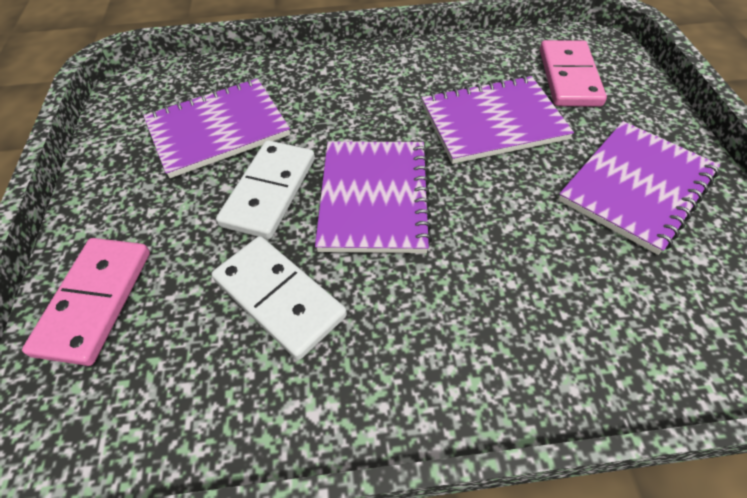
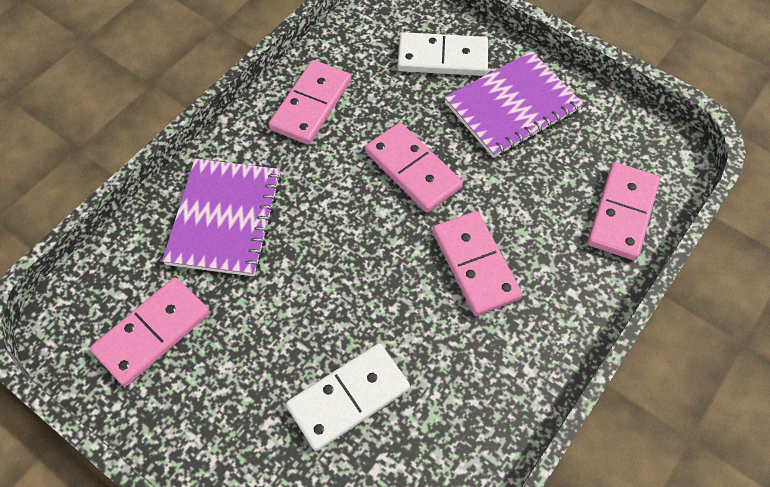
pink domino: [22,238,150,366] [540,40,607,107] = 2 -> [90,277,210,386] [269,60,351,145] [365,123,463,213] [433,211,523,316] [587,162,660,260] = 5
purple notebook: [143,78,290,178] [315,141,432,253] [422,76,574,164] [558,121,720,255] = 4 -> [162,159,282,276] [444,51,584,158] = 2

